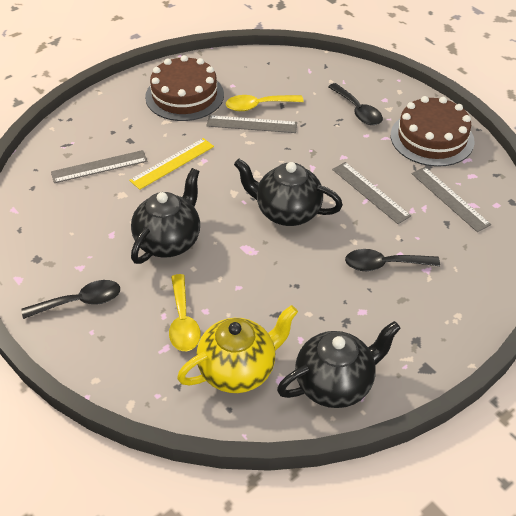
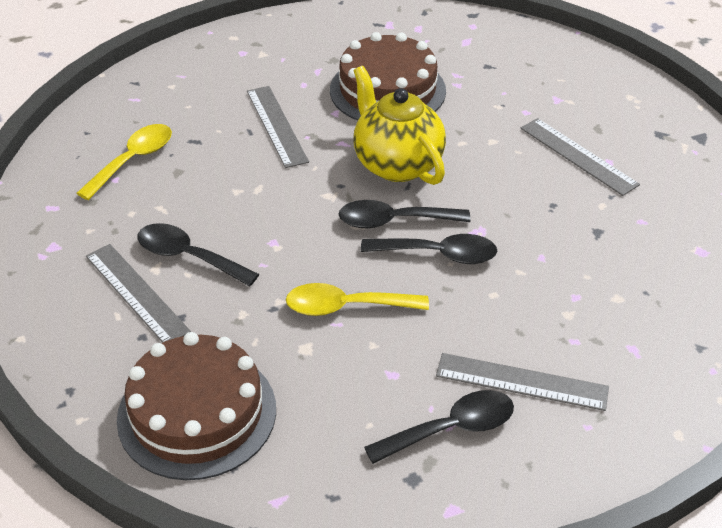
black spoon: [21,280,120,319] [328,83,383,125] [345,249,440,271] = 3 -> [137,223,259,286] [339,200,471,228] [361,234,497,264] [364,390,514,464] = 4
black teapot: [131,168,200,264] [234,159,343,226] [277,321,401,408] = 3 -> none = 0
yellow ruler: [129,138,214,190] = 1 -> none = 0

